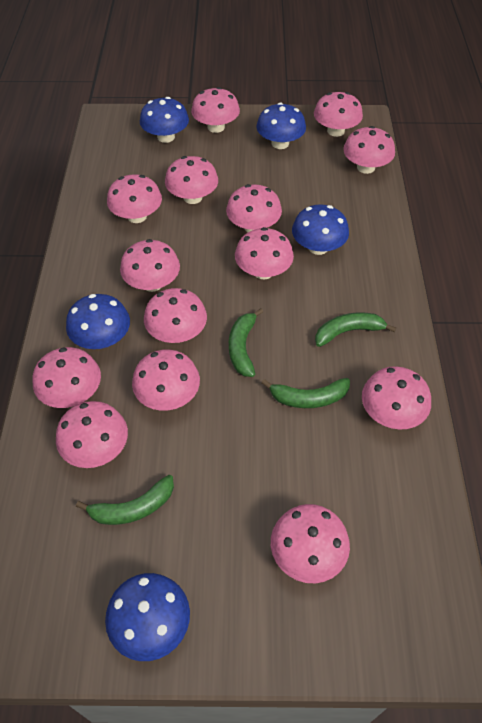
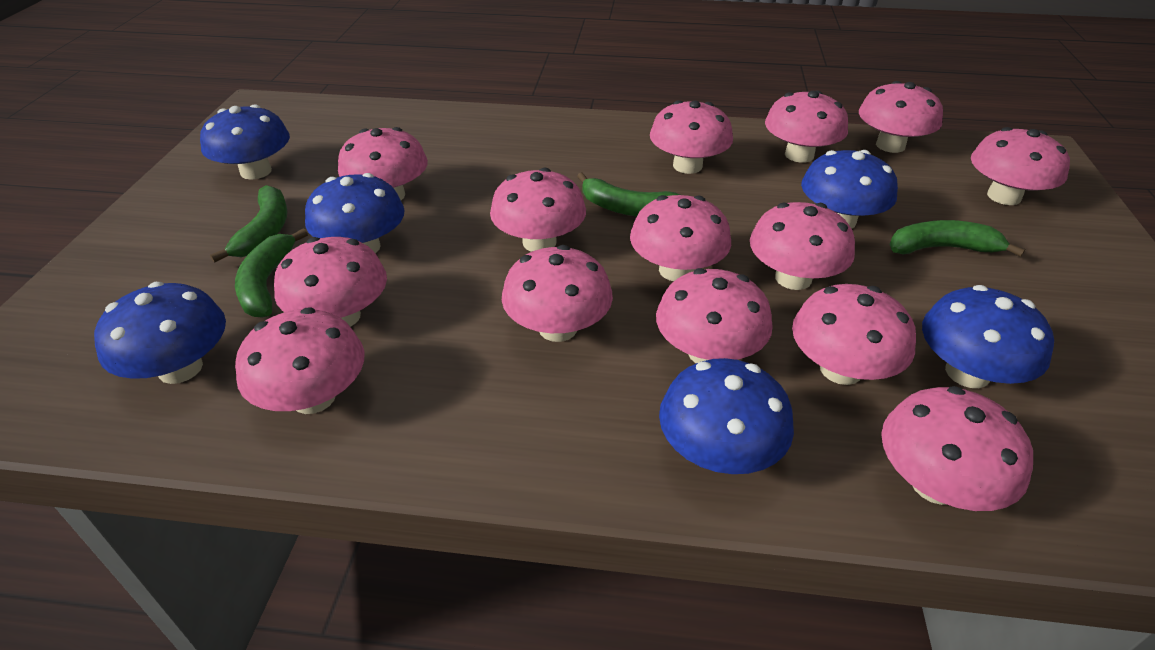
blue mushroom: [66,294,130,349] [105,573,190,661] [140,97,189,143] [256,103,306,149] [292,204,349,255] = 5 -> [94,282,226,384] [200,104,290,180] [305,173,405,253] [659,358,794,474] [801,150,898,229] [922,285,1054,388] = 6

